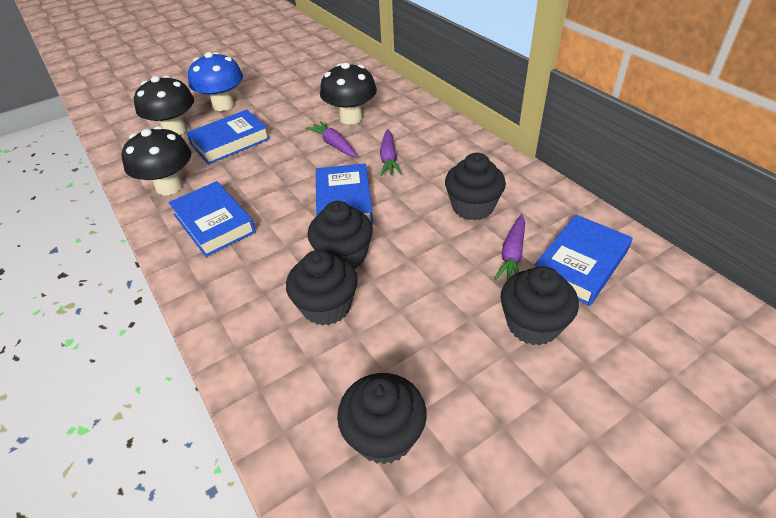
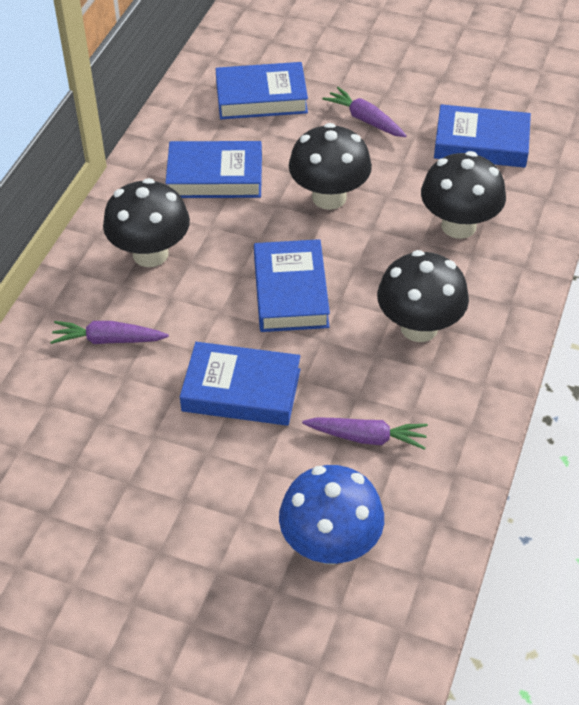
black cupcake: [286,250,358,326] [307,201,373,269] [337,373,427,464] [445,153,506,221] [501,266,579,345] = 5 -> none = 0
black mushroom: [121,126,191,196] [134,75,194,135] [320,62,377,125] = 3 -> [103,178,190,267] [289,123,372,210] [377,250,469,342] [421,151,506,239] = 4
blue book: [168,181,256,257] [186,110,270,164] [316,163,373,225] [534,215,632,306] = 4 -> [166,141,262,198] [180,342,301,426] [215,62,308,119] [254,239,330,332] [434,104,531,168] = 5

